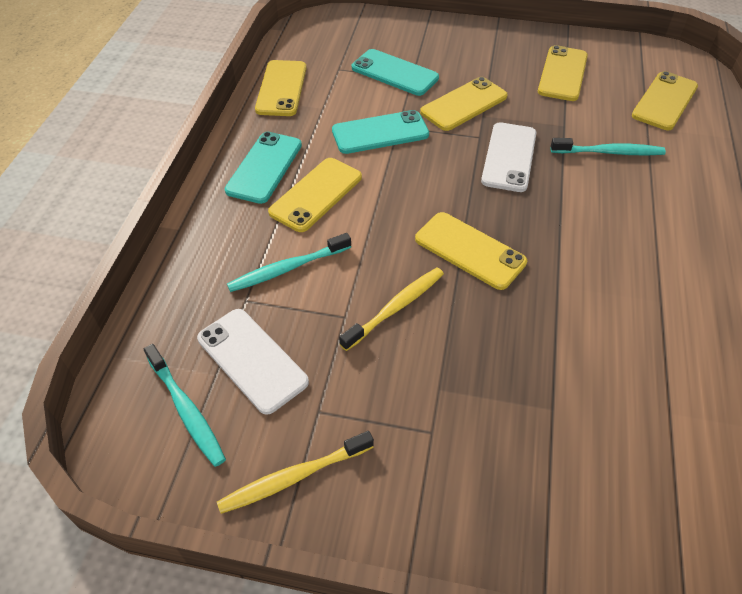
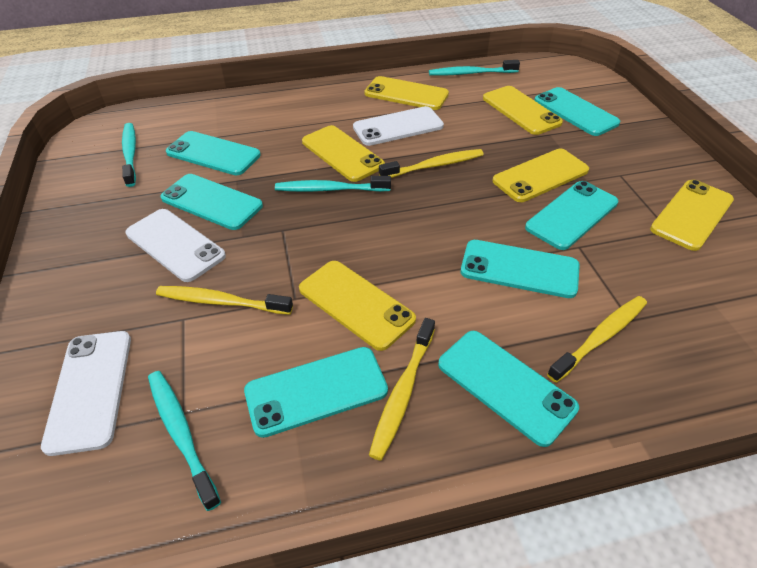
turquoise phone: [224,132,302,204] [332,110,429,154] [352,49,439,96] = 3 -> [160,174,263,230] [166,131,261,175] [244,347,388,438] [438,331,579,447] [461,240,580,298] [525,181,619,250] [534,87,620,136] = 7
turquoise toothbrush: [144,344,226,467] [227,233,351,292] [551,138,666,156] = 3 -> [122,123,136,187] [148,371,221,511] [275,176,391,192] [429,60,520,76] = 4
white phone: [197,309,309,415] [481,122,537,192] = 2 -> [41,331,131,456] [125,209,226,282] [353,106,444,146] = 3
yellow toothbrush: [217,431,374,514] [339,268,444,351] = 2 -> [156,286,293,315] [369,318,435,461] [379,149,484,178] [547,296,647,383] = 4

